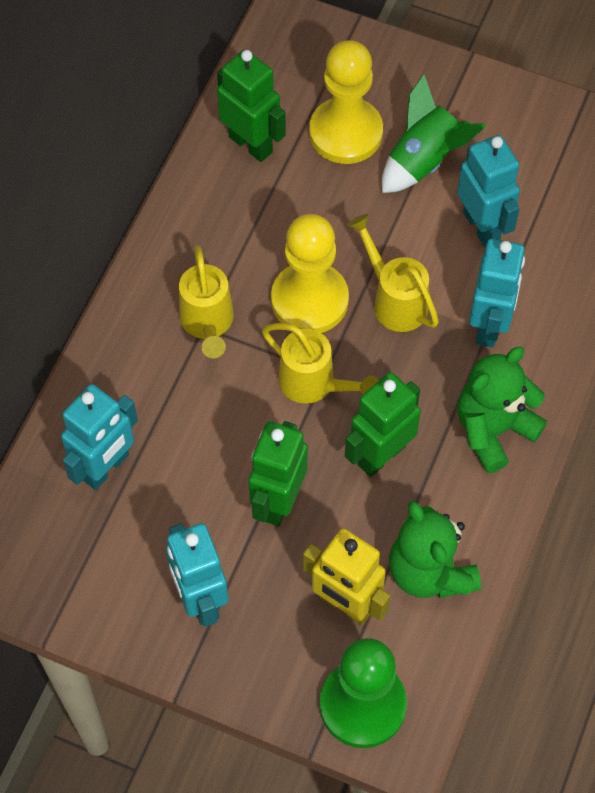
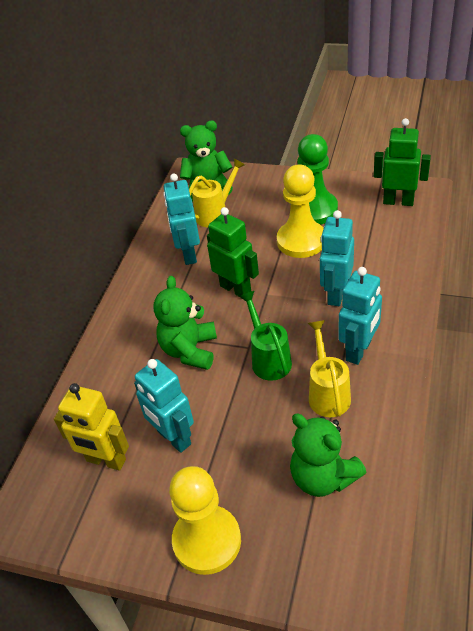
green robot: [217,49,286,162] [248,421,308,526] [345,372,421,477] = 3 -> [207,207,259,296] [374,118,431,206] = 2
green rocket: [382,74,486,193] = 1 -> none = 0
green teddy bear: [389,501,481,598] [457,347,547,473] = 2 -> [154,276,217,370] [180,121,233,201] [290,414,367,497] = 3
green watering can: none = 0 -> [239,291,292,381] = 1
yellow watering can: [179,245,234,358] [262,323,378,404] [347,214,439,332] = 3 -> [189,158,245,227] [308,320,351,417] = 2

